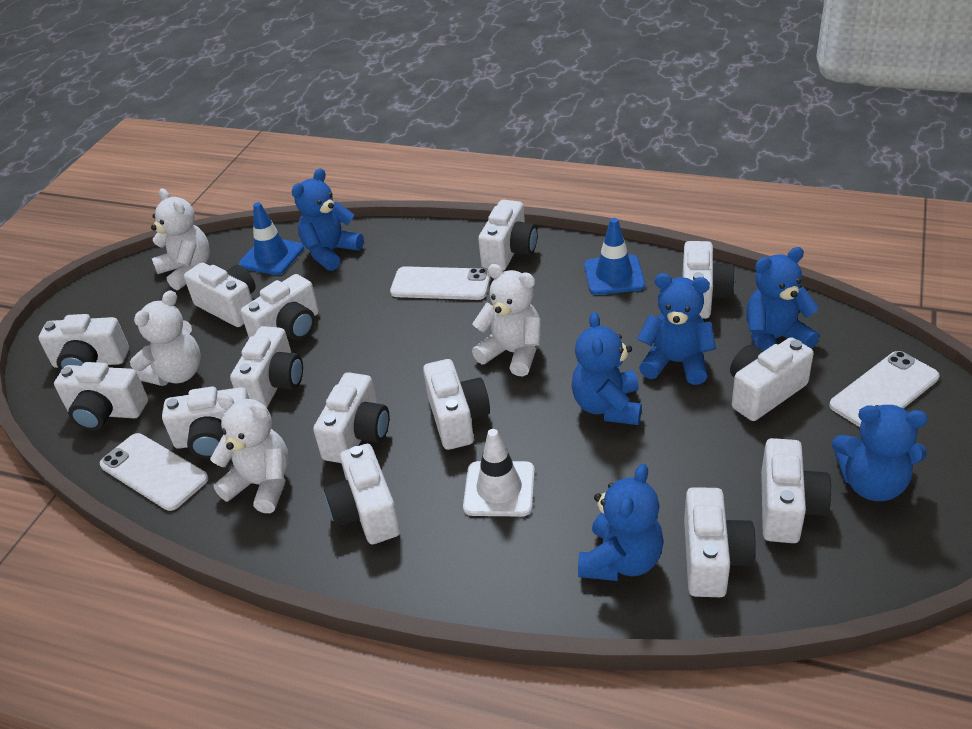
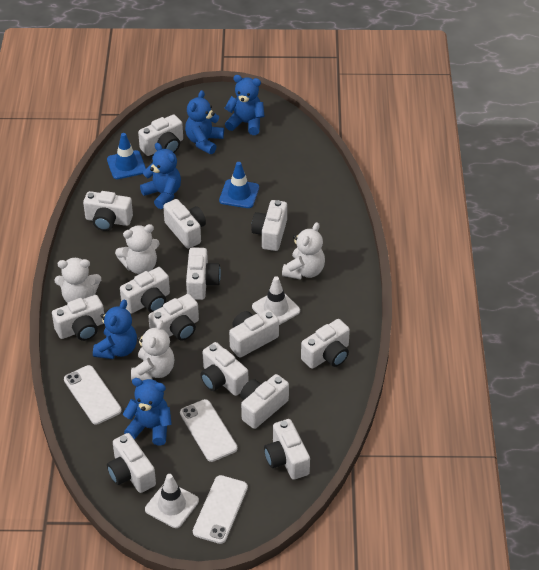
blue teddy bear: [292,168,364,271] [571,312,642,425] [578,464,664,581] [637,273,716,385] [746,247,819,351] [832,405,928,501] = 6 -> [93,300,137,359] [123,378,172,445] [140,143,181,209] [185,90,224,154] [224,75,265,135] = 5
white traffic cone: [463,429,535,516] = 1 -> [145,474,199,528] [252,276,300,325] = 2

